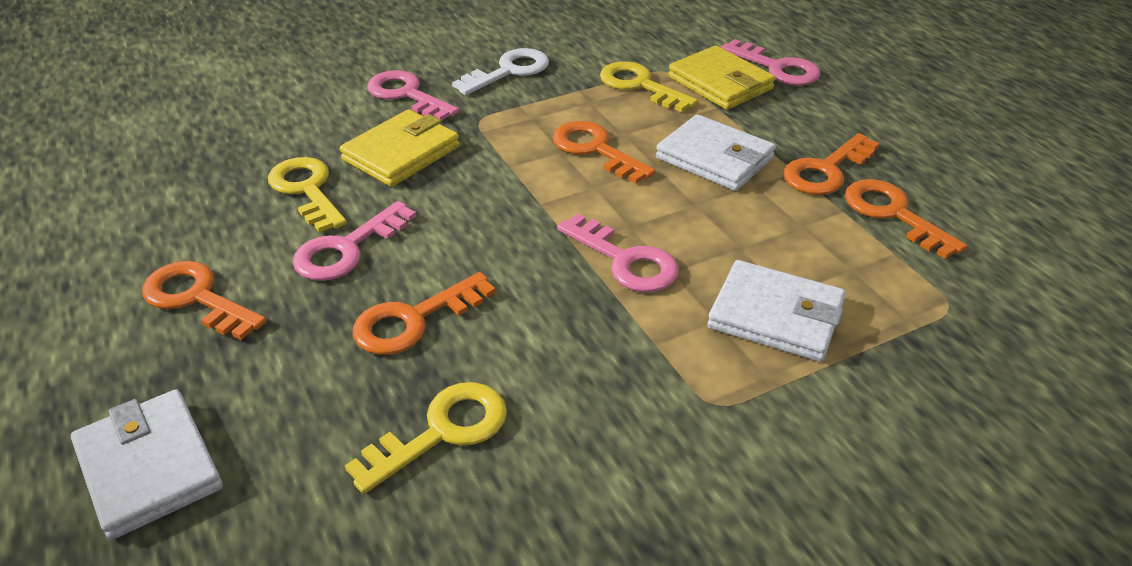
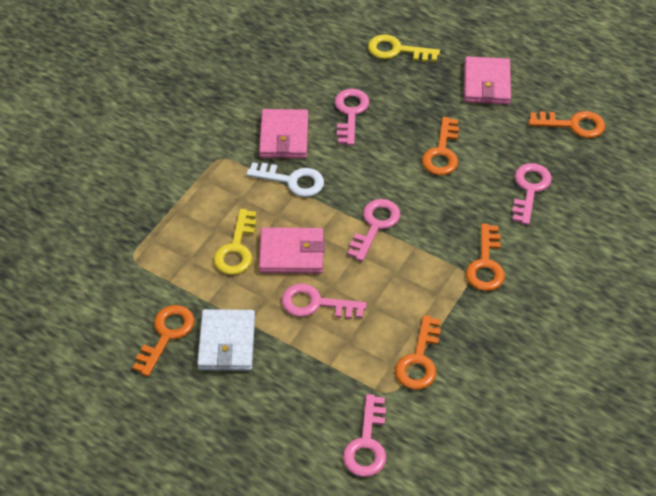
pink key: [293,201,416,281] [367,70,459,120] [557,214,679,292] [721,39,820,85] = 4 -> [282,283,367,319] [335,89,369,145] [343,394,386,477] [348,199,400,262] [512,163,552,225] = 5
pink wallet: none = 0 -> [259,109,308,158] [259,227,325,274] [464,57,511,104] = 3
white wallet: [71,389,223,540] [656,114,776,191] [708,260,846,362] = 3 -> [197,309,255,371] = 1
yellow key: [268,157,347,233] [345,382,507,494] [600,61,698,112] = 3 -> [213,209,256,275] [368,34,440,62] = 2
yellow wallet: [340,109,460,187] [668,46,775,110] = 2 -> none = 0

